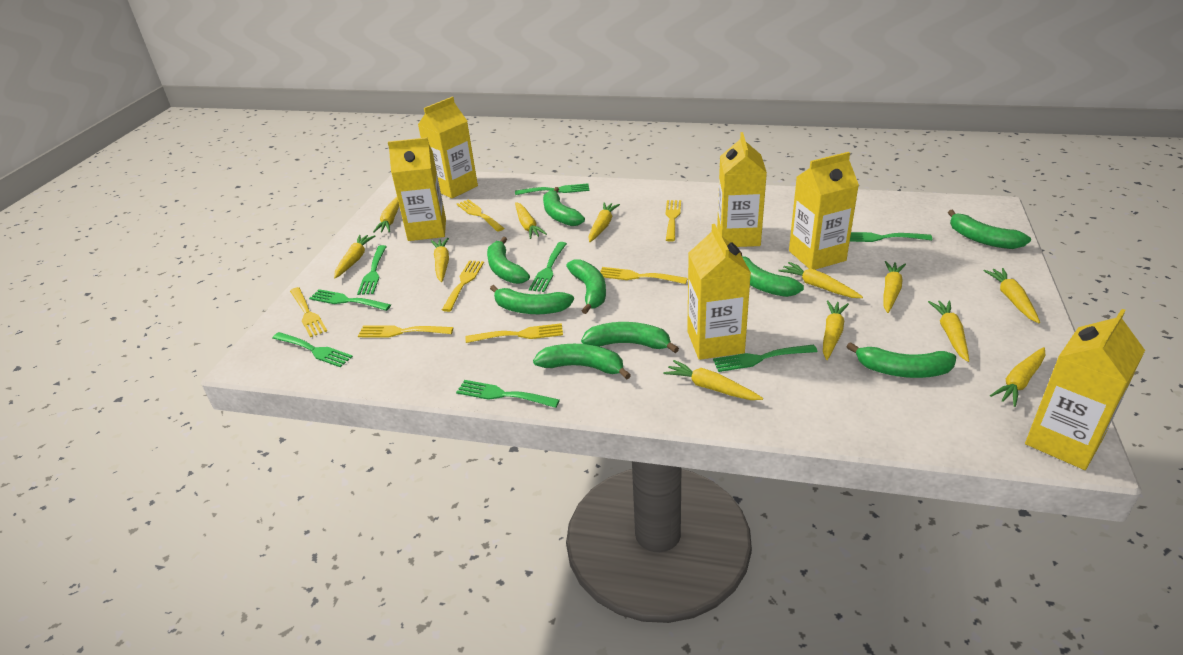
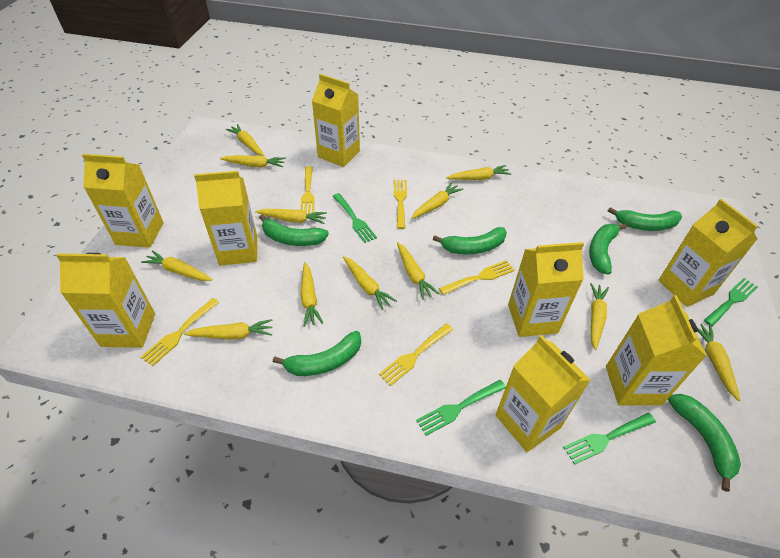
green banana: [487,237,530,284] [490,285,574,314] [533,344,631,380] [543,187,585,226] [566,260,606,314] [581,322,679,353] [740,251,804,297] [847,342,956,378] [948,210,1031,249] = 9 -> [259,214,329,246] [273,331,361,376] [433,227,507,254] [589,223,627,275] [607,207,682,231] [668,394,741,492] = 6
green fork: [272,332,353,367] [309,289,391,311] [357,245,387,295] [456,380,560,408] [515,183,589,195] [529,242,567,292] [713,344,818,372] [850,232,932,242] = 8 -> [333,193,377,243] [416,380,506,436] [563,413,656,465] [704,278,758,327] = 4
yellow carton: [388,137,446,241] [418,97,478,198] [687,224,751,360] [717,132,767,247] [789,152,859,270] [1025,309,1145,470] = 6 -> [56,253,155,348] [82,154,164,248] [194,171,257,266] [312,74,360,167] [495,335,591,452] [508,242,584,337] [606,295,707,405] [659,199,758,307] = 8
yellow fork: [290,287,327,337] [358,325,453,338] [442,260,484,312] [457,199,504,232] [466,323,563,343] [601,267,688,284] [666,200,681,242] = 7 -> [141,298,219,366] [300,166,315,214] [379,323,453,386] [394,180,407,229] [439,260,515,295] = 5

